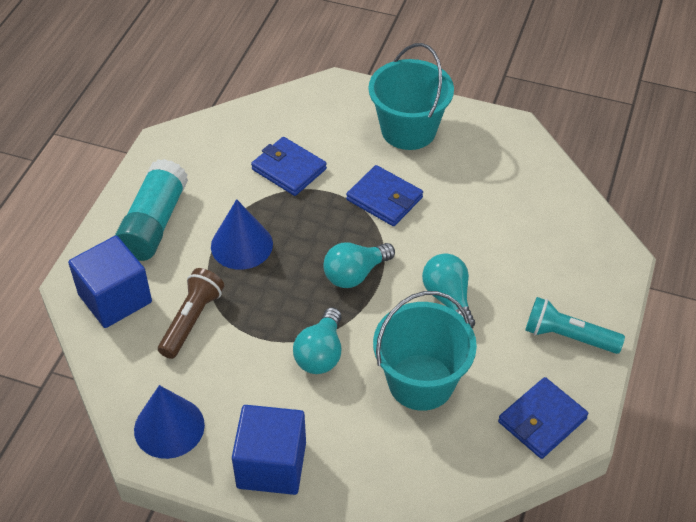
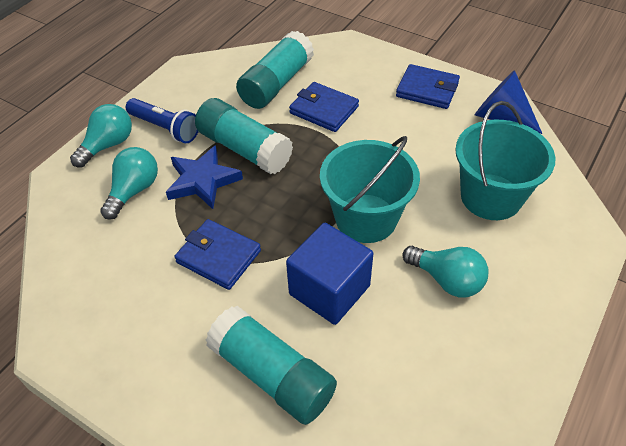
blue cone: [134,385,205,459] [211,199,273,270] = 2 -> [475,70,542,134] = 1
blue cube: [68,236,152,328] [232,405,306,495] = 2 -> [286,223,373,325] = 1
blue flashlight: none = 0 -> [126,98,198,143] = 1
blue star: none = 0 -> [166,145,243,209] = 1
brown flashlight: [158,268,224,359] = 1 -> none = 0
turquoise flashlight: [525,297,625,354] = 1 -> none = 0
turquoise glue stick: [115,159,188,261] = 1 -> [195,98,293,174] [205,306,337,425] [236,31,314,109] = 3

